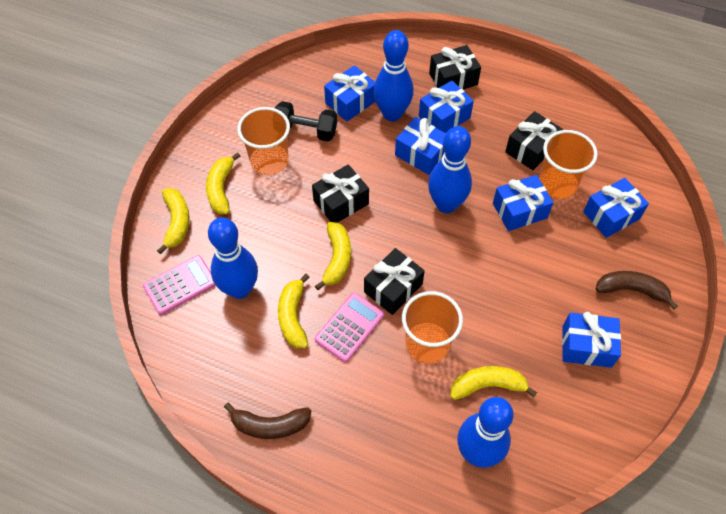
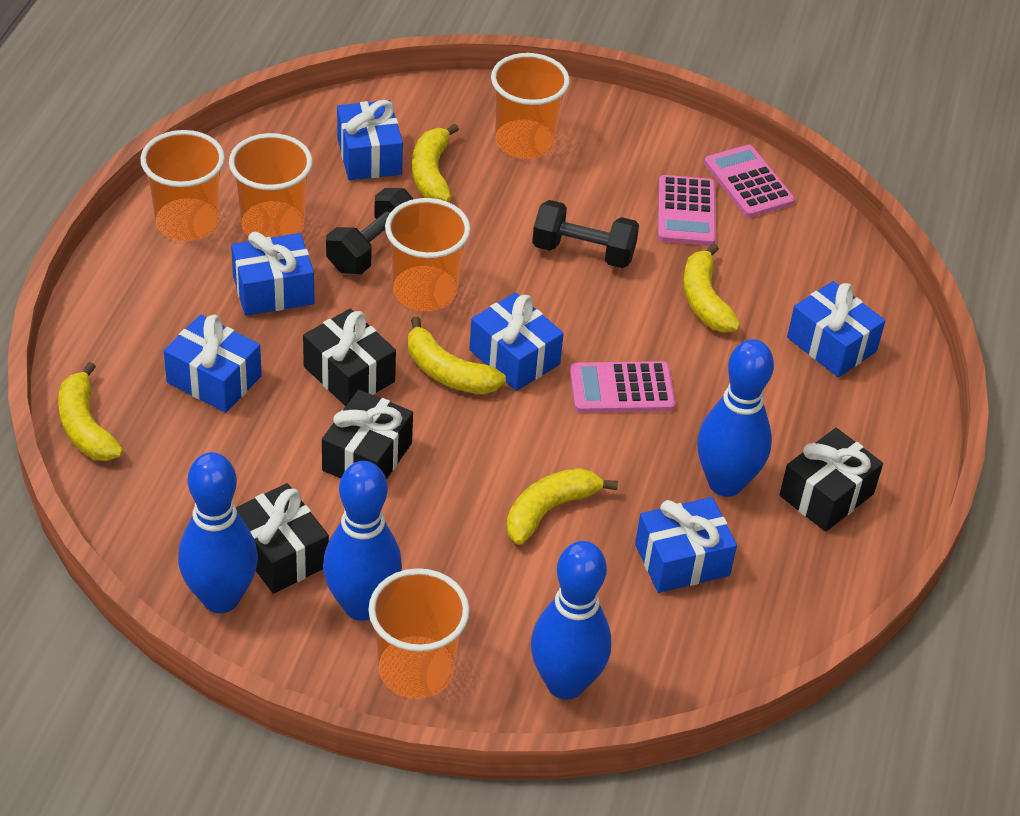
black dumbbell: [275,101,337,142] = 1 -> [326,188,413,274] [532,200,639,268] = 2
brown banana: [224,403,311,439] [596,271,678,309] = 2 -> none = 0
orange cup: [237,107,290,175] [402,291,463,364] [539,130,598,199] = 3 -> [140,130,225,241] [229,133,313,237] [368,568,470,699] [385,198,471,311] [491,53,570,159] = 5
pink calculator: [143,255,216,315] [315,293,384,362] = 2 -> [570,361,676,413] [658,175,716,246] [704,145,795,218] = 3

